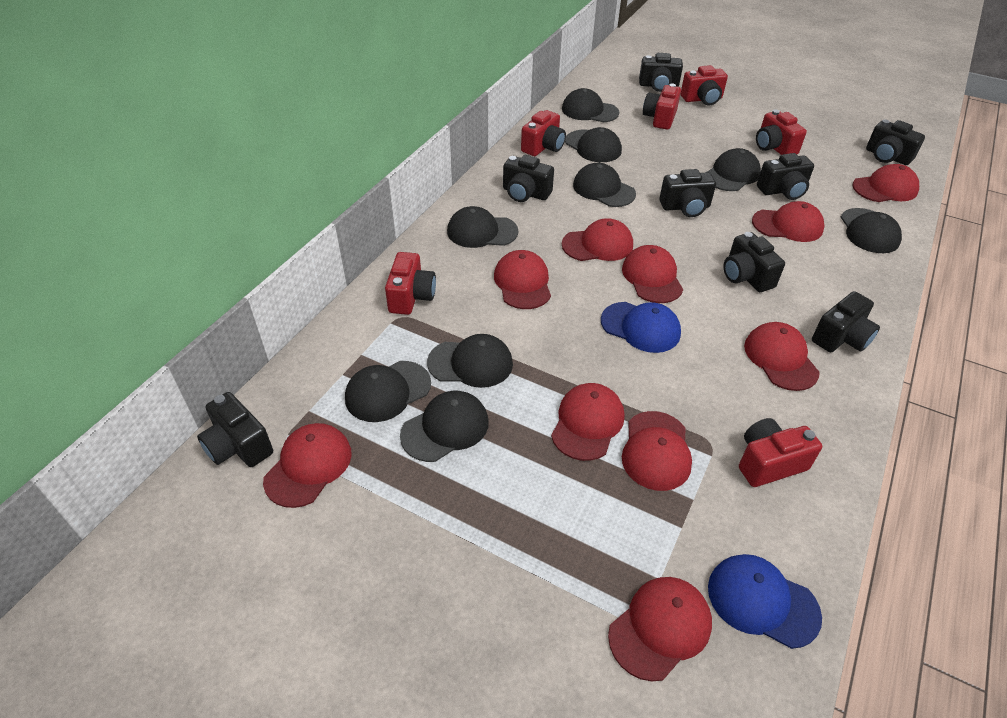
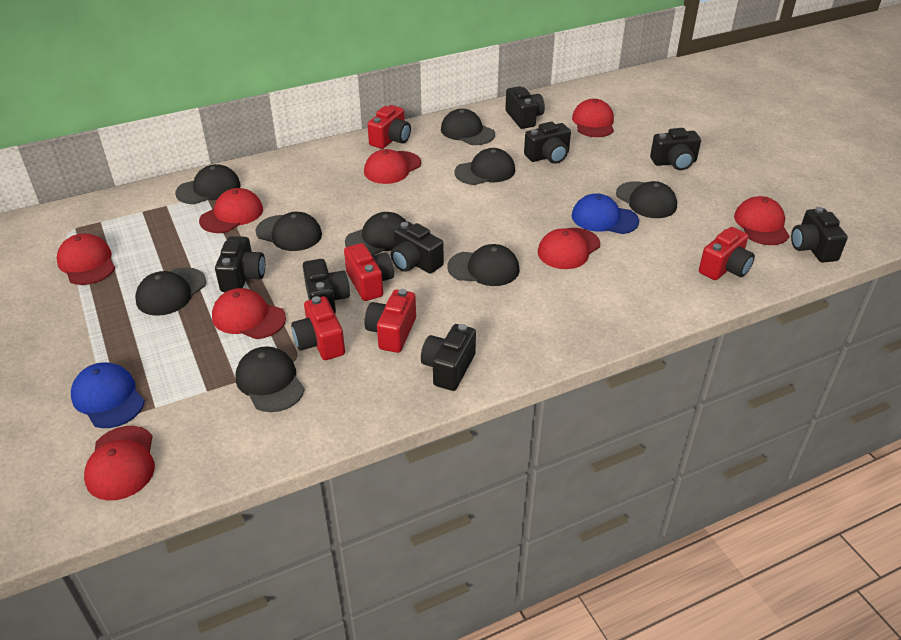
red camera: [385,252,436,315] [521,110,566,156] [643,84,681,130] [681,65,728,105] [739,418,822,487] [756,109,807,155] = 6 -> [291,296,345,360] [344,243,394,301] [365,289,416,353] [368,105,411,149] [699,227,755,280] = 5
red cap: [263,423,352,508] [494,250,551,309] [551,383,624,461] [562,218,633,261] [608,577,712,681] [622,245,683,303] [622,411,692,491] [744,322,820,391] [752,201,825,242] [852,164,919,202] = 10 -> [57,234,115,285] [84,426,155,501] [199,188,263,233] [212,288,286,339] [364,149,421,184] [538,228,600,269] [572,99,614,137] [734,196,789,245] = 8

